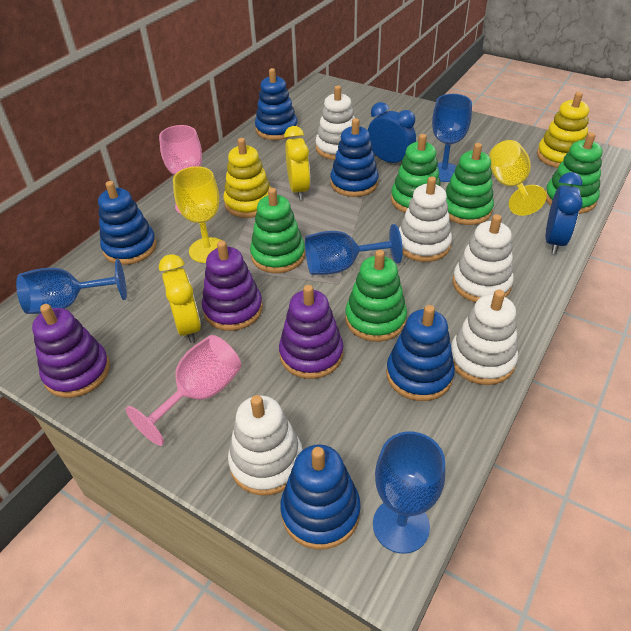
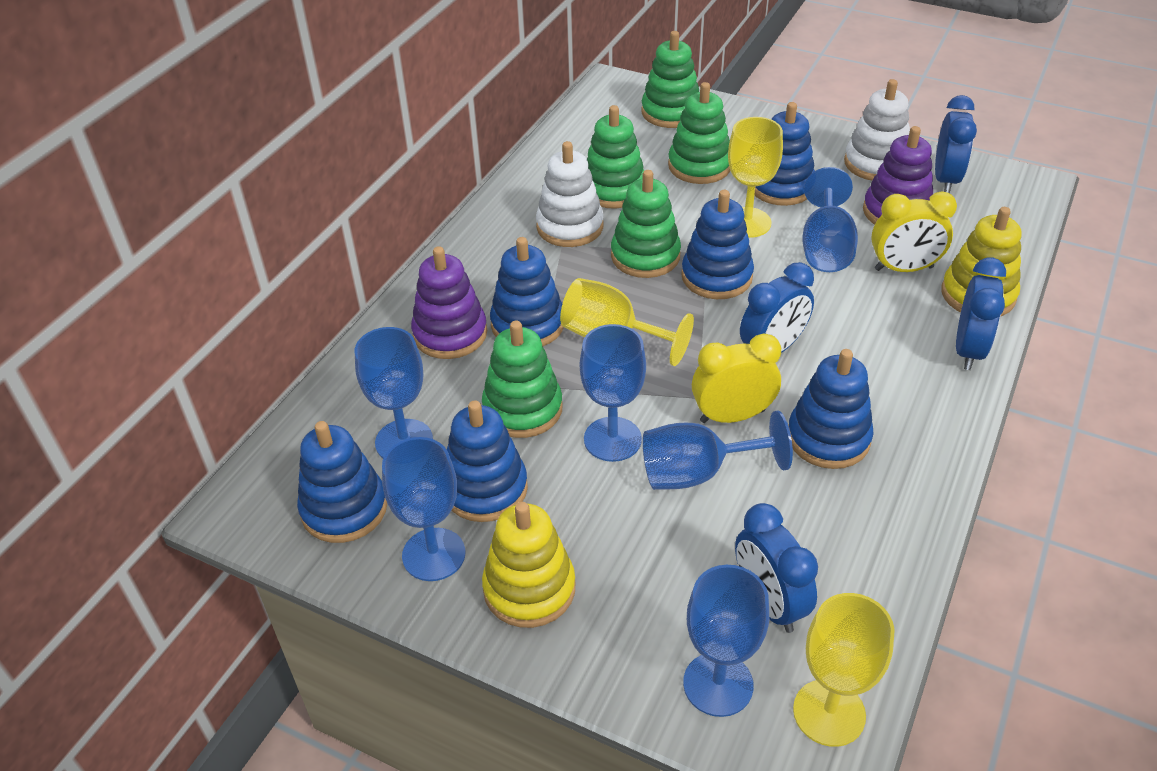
blue clock: [368,102,416,163] [546,172,582,254] = 2 -> [735,503,818,633] [740,262,814,353] [935,95,977,193] [956,258,1006,370] = 4
blue goblet: [16,259,127,314] [305,224,403,275] [373,432,446,554] [432,94,472,182] = 4 -> [355,327,433,459] [382,437,465,581] [580,324,646,462] [643,411,793,490] [683,565,769,717] [802,167,858,272] = 6
blue stacking toy: [98,181,157,265] [255,68,298,140] [280,445,361,549] [330,118,379,197] [386,305,455,401] = 5 -> [297,421,387,543] [447,401,528,522] [490,237,564,346] [681,190,754,299] [754,102,815,206] [788,349,874,469] = 6
pink goblet: [126,335,241,446] [159,125,202,214] = 2 -> none = 0
purple stacking toy: [32,304,110,398] [202,241,263,331] [279,285,343,379] = 3 -> [411,246,487,359] [863,126,933,224] = 2
white stacking toy: [228,395,303,496] [316,85,355,160] [399,176,452,262] [451,289,518,385] [452,214,514,303] = 5 -> [536,141,604,247] [844,79,910,180] = 2
yellow goblet: [173,166,222,263] [489,140,547,216] = 2 -> [560,278,694,366] [728,117,783,238] [793,593,895,747] = 3

